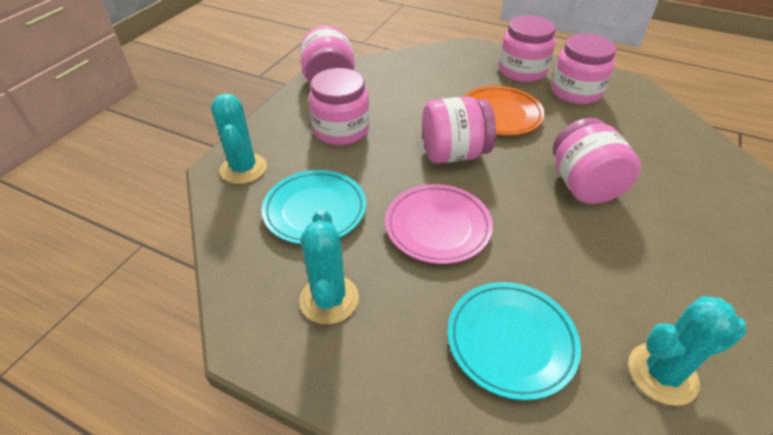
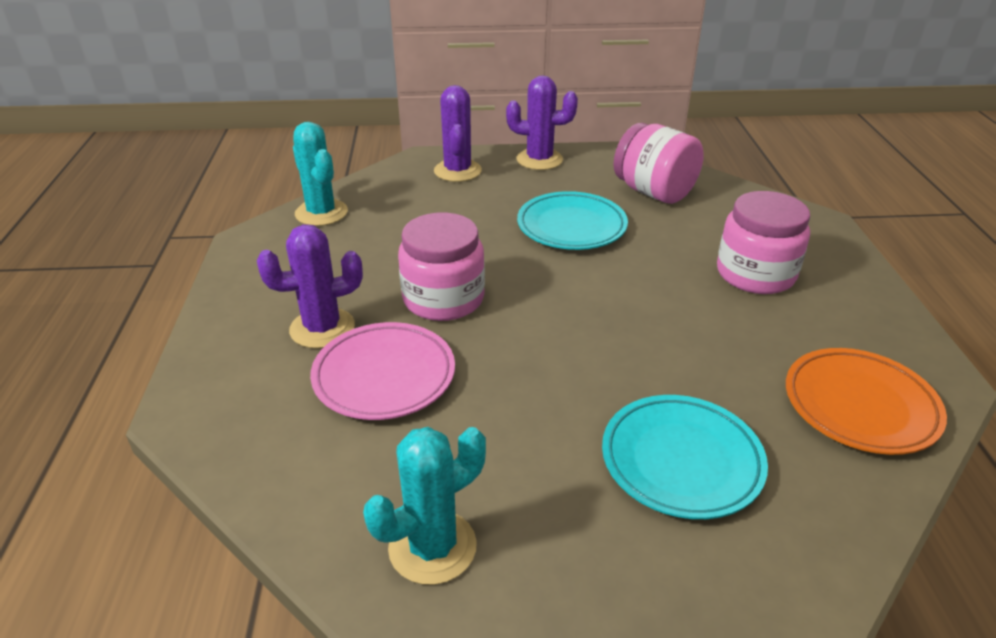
pink jar: [300,25,355,85] [309,68,370,145] [422,96,496,163] [499,15,556,82] [551,34,616,104] [553,118,641,204] = 6 -> [398,213,485,321] [613,123,704,204] [717,191,810,294] = 3
purple cactus: none = 0 -> [257,224,363,349] [434,85,482,182] [506,76,578,170] = 3
turquoise cactus: [211,94,267,184] [299,209,359,324] [628,296,746,406] = 3 -> [293,122,348,226] [363,427,486,585] = 2

